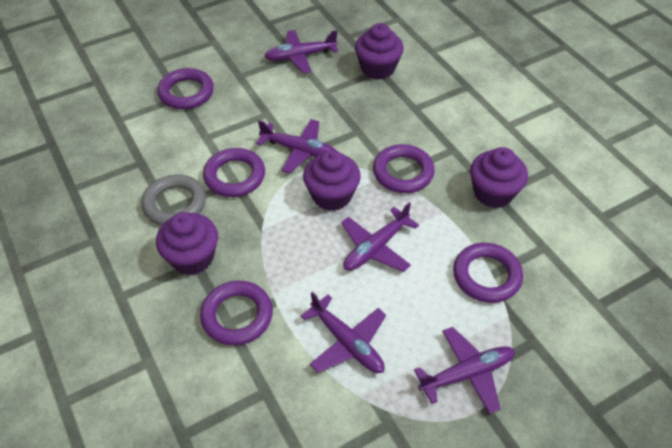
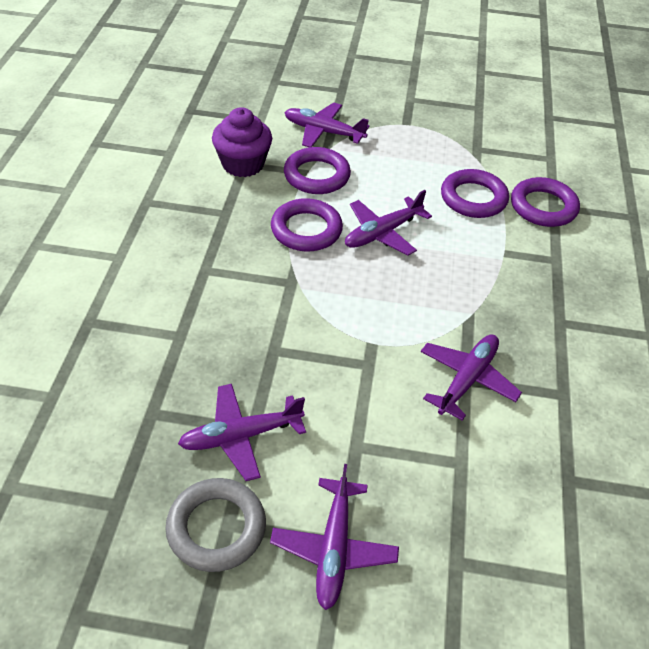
purple cupcake: [156,212,218,275] [303,150,361,211] [355,23,404,80] [470,147,528,208] = 4 -> [212,107,272,177] = 1
purple ring: [157,68,214,109] [200,281,273,345] [203,148,265,197] [373,144,435,193] [453,243,523,303] = 5 -> [271,198,343,252] [284,147,351,194] [441,169,509,218] [511,177,580,227] = 4

